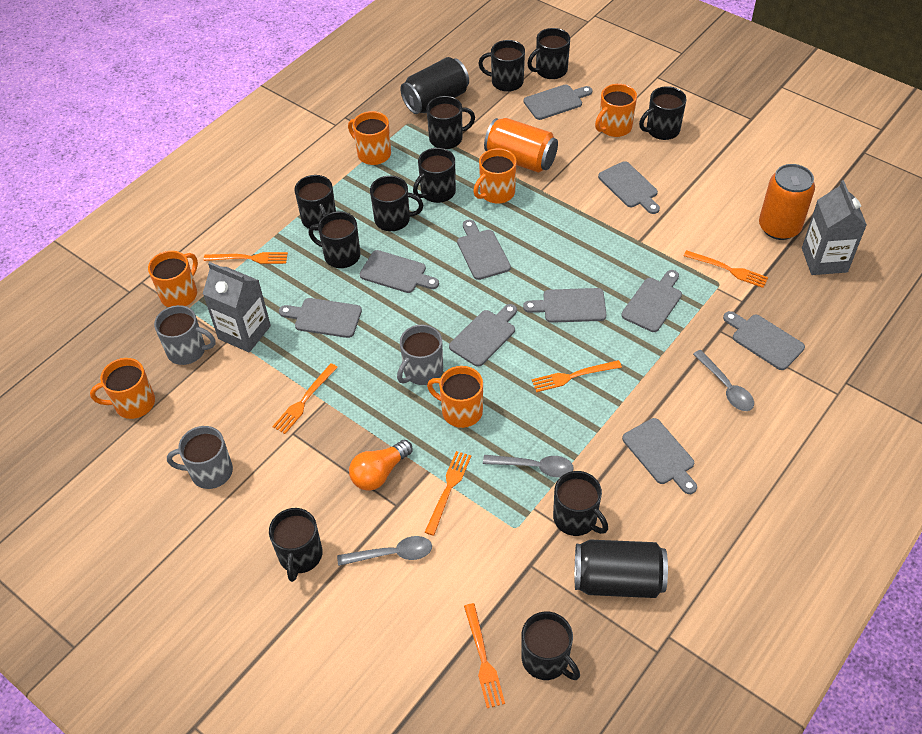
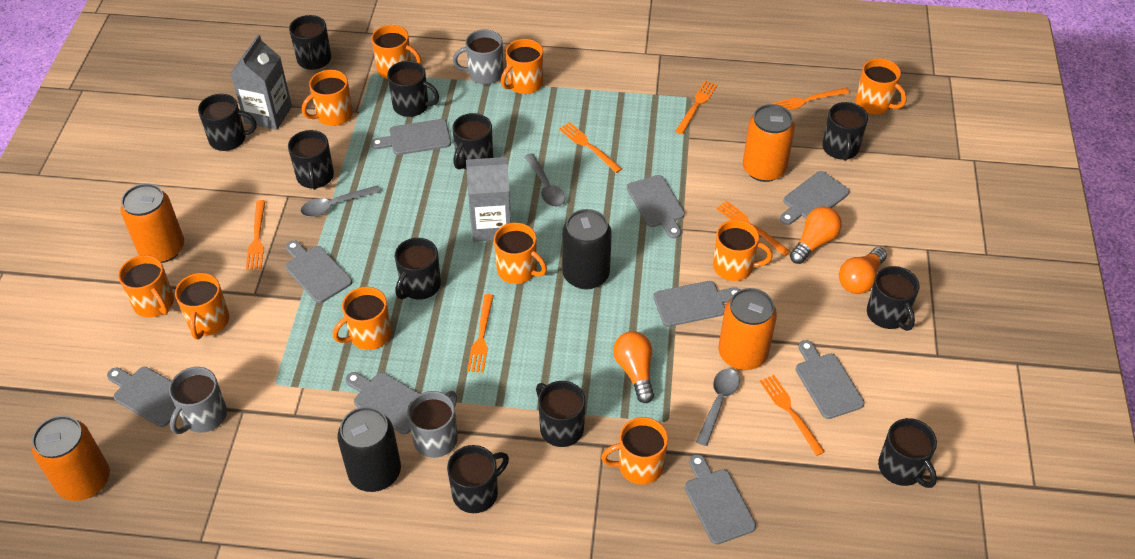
grey cutting board: [279,298,362,338] [360,250,439,293] [449,304,517,367] [457,220,511,280] [523,288,607,323] [524,84,592,120] [598,161,660,214] [621,270,682,332] [622,418,697,494] [723,311,805,370] = 10 -> [107,367,176,427] [285,240,352,303] [345,372,420,434] [371,119,451,155] [627,175,685,238] [653,281,740,327] [685,454,756,544] [780,171,849,225] [796,340,864,419] = 9
orange can: [484,118,558,173] [759,164,815,240] = 2 -> [32,416,110,501] [121,183,184,263] [719,288,777,370] [743,104,795,182] = 4
orange fork: [204,252,288,264] [272,363,338,434] [425,451,471,536] [464,603,505,708] [532,360,622,392] [684,250,768,288] = 6 -> [246,200,265,270] [467,294,494,373] [559,122,622,173] [675,81,717,134] [716,201,790,256] [760,375,825,456] [771,88,849,110] = 7
orange light bulb: [349,440,413,491] = 1 -> [613,331,654,403] [790,207,842,264] [839,247,887,294] = 3
orange mug: [90,358,155,419] [148,251,198,307] [348,111,391,165] [427,366,483,428] [473,148,516,204] [595,84,637,137] = 6 -> [118,255,174,318] [175,273,229,339] [302,70,353,126] [333,287,391,350] [371,25,421,79] [494,223,547,284] [501,39,543,94] [601,417,668,485] [713,220,773,281] [856,58,907,114] = 10

